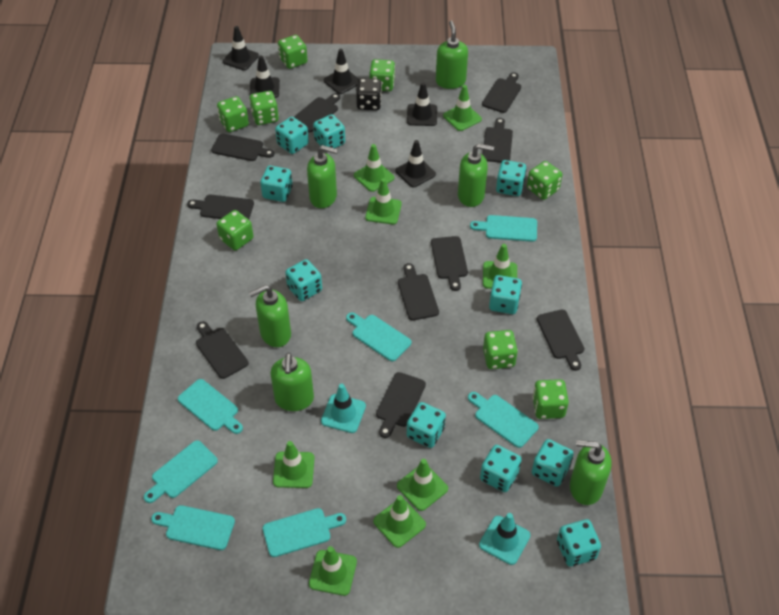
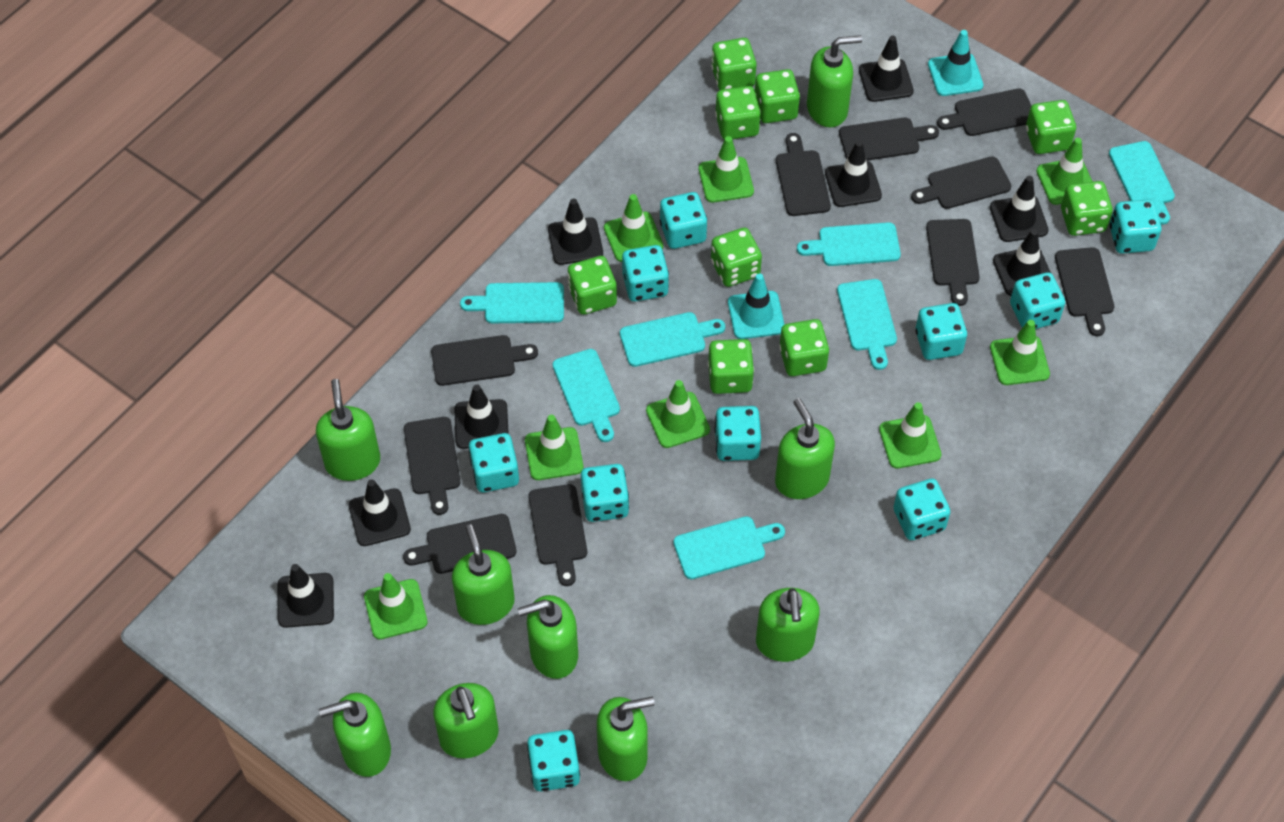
black dice: [356,78,382,110] = 1 -> none = 0
black traffic cone: [223,26,259,71] [250,55,280,98] [323,49,359,94] [395,140,436,187] [407,82,437,126] = 5 -> [278,564,334,628] [349,479,411,546] [454,384,509,449] [548,199,603,265] [825,141,882,207] [859,36,914,102] [990,176,1049,242] [993,229,1051,296] = 8
green dice: [217,96,249,132] [217,210,253,250] [250,91,279,125] [278,35,307,69] [370,59,395,91] [483,330,518,369] [527,161,562,200] [532,379,569,419] = 8 -> [568,256,617,315] [708,339,754,394] [711,38,757,90] [711,228,762,287] [715,86,761,140] [755,69,800,123] [779,319,829,376] [1026,100,1076,154] [1061,181,1113,236] = 9
green soap dispenser: [249,285,291,347] [270,353,314,411] [307,145,338,208] [436,21,468,89] [458,143,494,207] [570,440,612,505] = 6 -> [316,379,380,481] [319,693,391,777] [433,683,499,758] [452,524,515,625] [518,595,578,679] [597,697,655,781] [756,588,820,662] [775,398,835,499] [807,35,862,127] = 9

